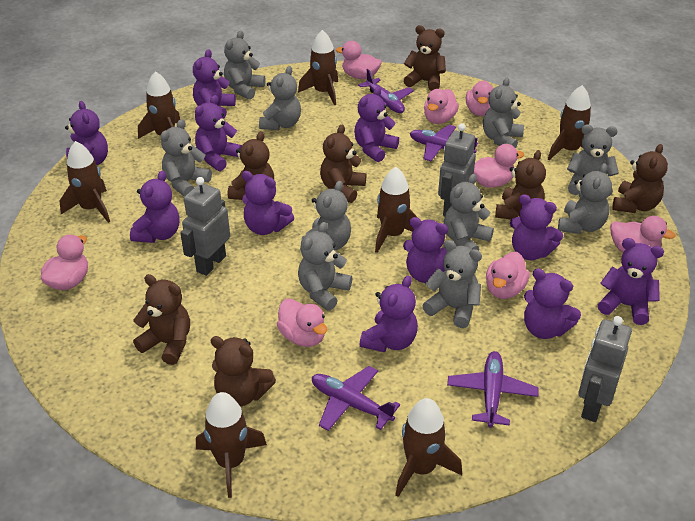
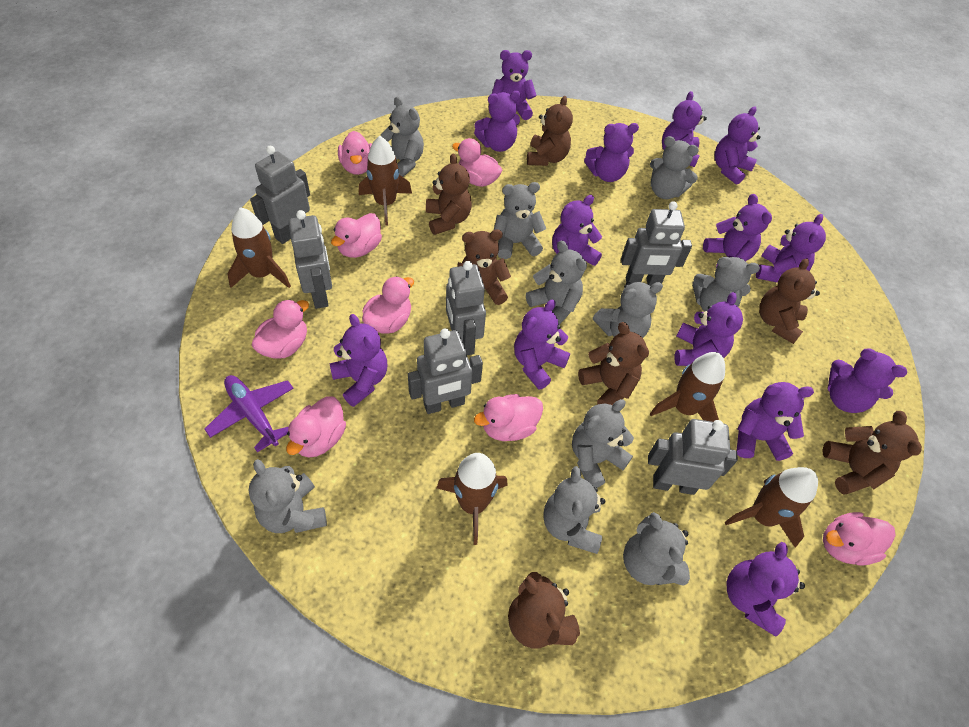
brown rocket: [60,141,110,223] [138,71,180,139] [196,392,267,498] [298,30,338,105] [375,167,418,253] [395,398,462,497] [548,85,591,160] = 7 -> [228,207,291,288] [359,136,412,226] [437,453,508,545] [650,352,725,422] [725,467,818,548] = 5
grey robot: [180,177,230,276] [438,123,476,216] [578,316,632,422] = 3 -> [250,146,310,244] [289,210,332,309] [408,328,483,414] [446,261,486,355] [621,201,692,286] [648,419,738,495] = 6
purple plane: [312,366,400,431] [357,69,414,113] [410,125,478,161] [447,351,538,428] = 4 -> [204,375,294,452] = 1
purple teddy bear: [65,101,108,165] [130,170,179,243] [193,49,236,119] [195,95,242,171] [242,171,294,235] [354,87,399,162] [359,275,418,352] [403,217,448,283] [510,194,563,260] [524,268,581,339] [598,238,664,325] = 11 -> [329,314,388,407] [474,91,521,152] [492,50,537,120] [514,299,570,390] [552,195,602,266] [584,123,639,182] [662,91,707,167] [674,292,743,366] [703,194,772,268] [715,106,761,185] [727,542,805,637] [737,382,814,461] [756,214,826,283] [827,348,907,413] = 14

